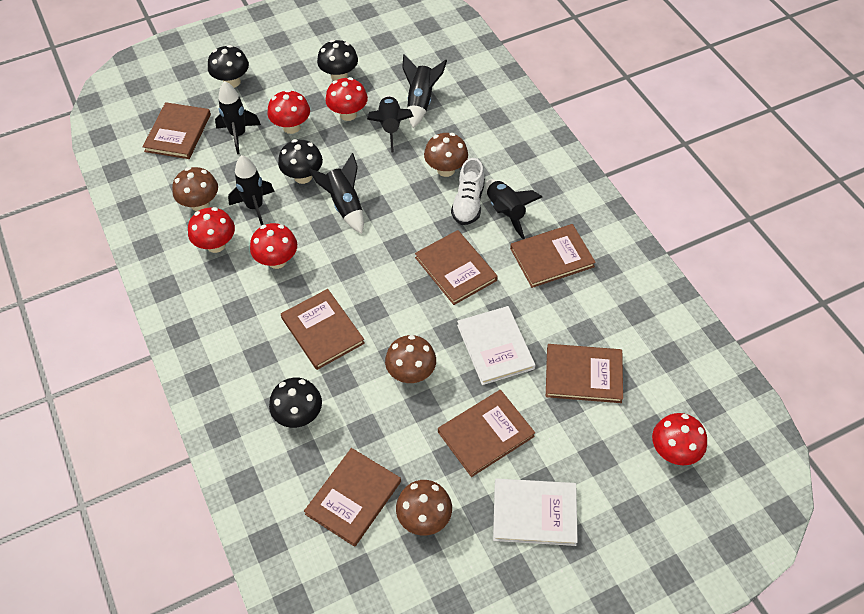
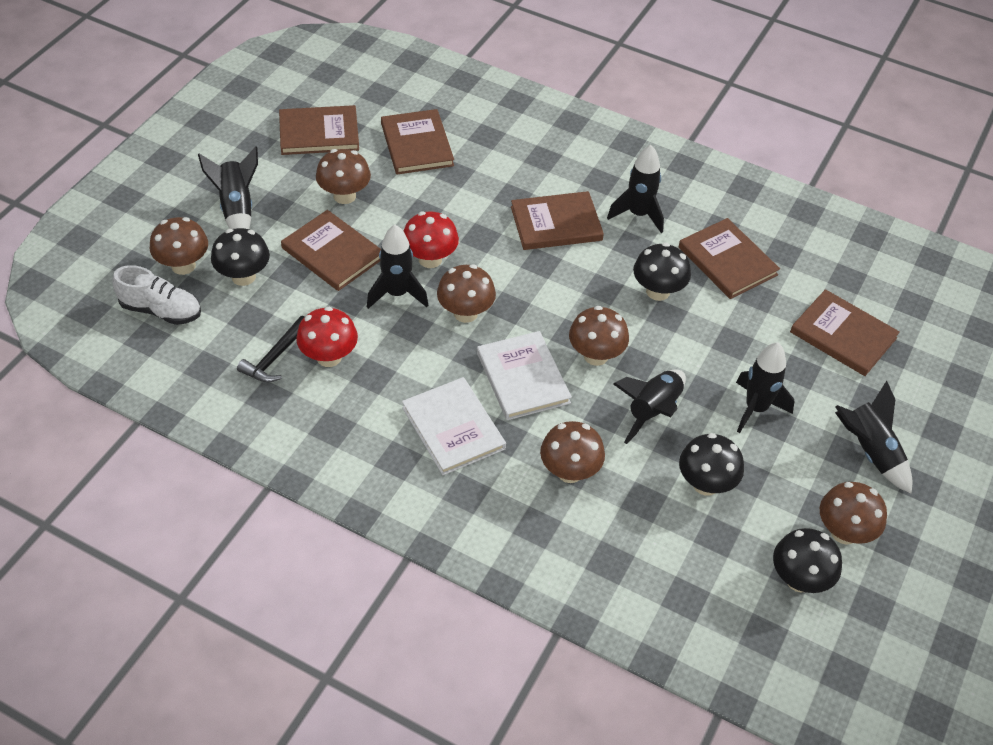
black hammer: none = 0 -> [237,316,304,383] = 1
brown book: [143,102,211,159] [281,289,365,370] [304,448,401,547] [415,230,498,305] [438,390,535,477] [510,224,596,288] [546,344,623,403] = 7 -> [279,105,359,155] [281,210,381,291] [381,109,454,174] [511,191,604,250] [679,218,780,299] [790,289,900,376] = 6
brown mushroom: [172,167,218,212] [385,335,436,383] [396,480,452,536] [424,133,468,177] = 4 -> [150,217,208,275] [316,149,371,204] [437,264,496,323] [540,421,605,483] [569,306,629,366] [820,482,887,545] = 6
red mushroom: [188,207,235,253] [250,223,297,269] [268,90,310,134] [325,77,368,121] [652,413,707,465] = 5 -> [296,307,358,367] [403,211,459,268] = 2

